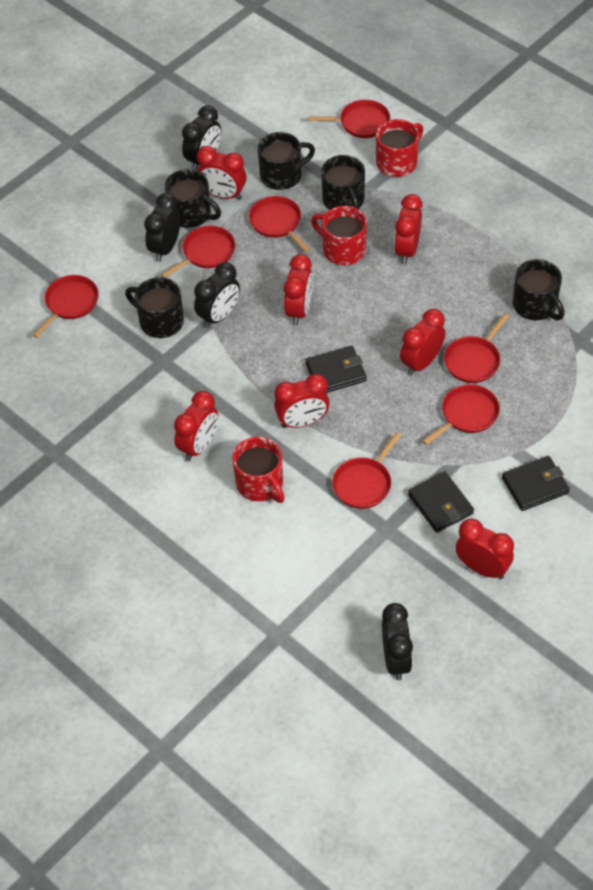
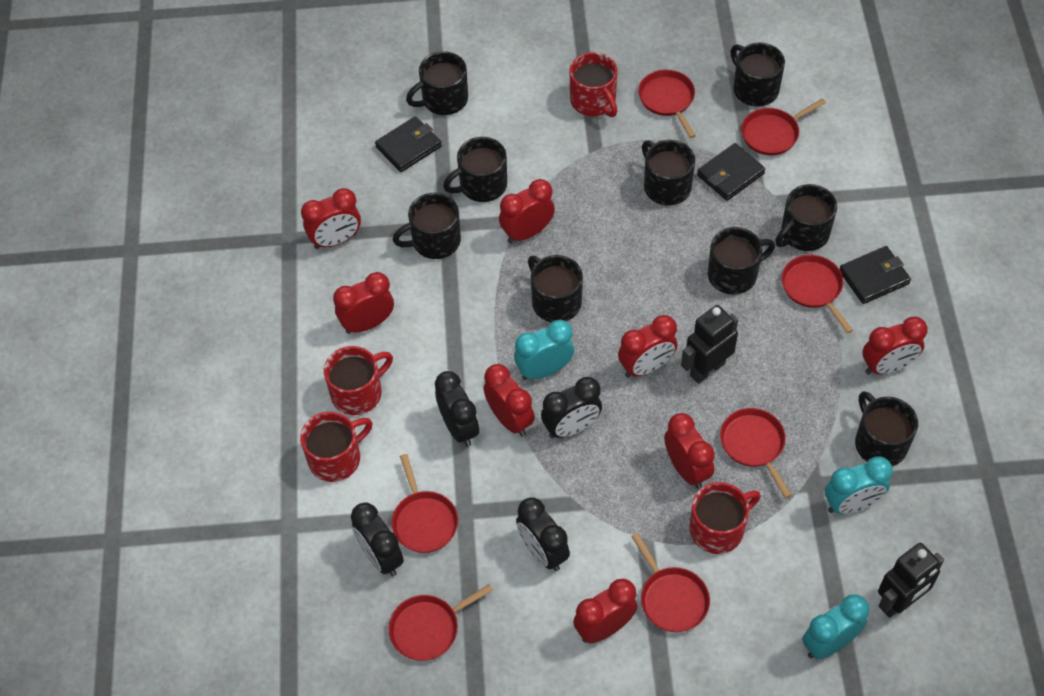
black mug: [125,277,184,338] [165,169,221,228] [258,132,315,190] [321,155,365,210] [513,259,564,320] = 5 -> [393,193,461,259] [406,51,468,115] [443,137,507,202] [528,255,583,322] [642,140,695,206] [708,227,775,295] [730,42,785,107] [775,184,837,251] [855,391,918,466] = 9
black robot: none = 0 -> [681,305,738,384] [878,543,944,618] = 2
red clock: [174,391,218,461] [197,146,246,200] [274,374,329,428] [284,254,313,325] [394,194,423,264] [400,309,446,376] [456,518,514,579] = 7 -> [301,188,361,249] [333,272,394,334] [483,364,535,437] [499,179,555,243] [573,579,638,643] [618,315,677,378] [664,413,715,489] [862,316,928,375] = 8
red mug: [233,437,285,503] [311,206,367,265] [376,119,423,177] = 3 -> [300,412,373,482] [324,346,393,415] [570,52,617,117] [689,482,761,554] = 4
turquoise clock: none = 0 -> [514,320,574,380] [802,594,869,659] [825,456,893,514] = 3

